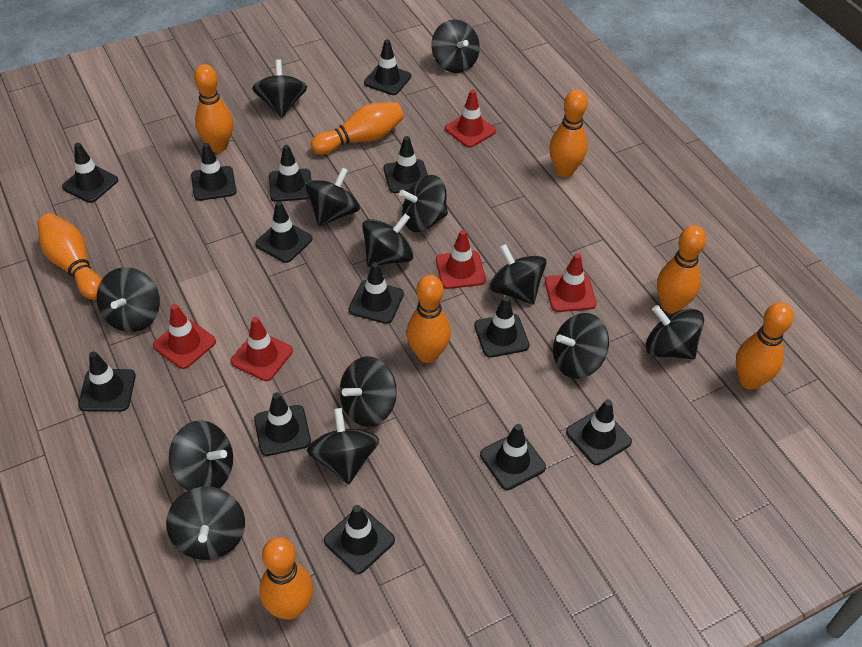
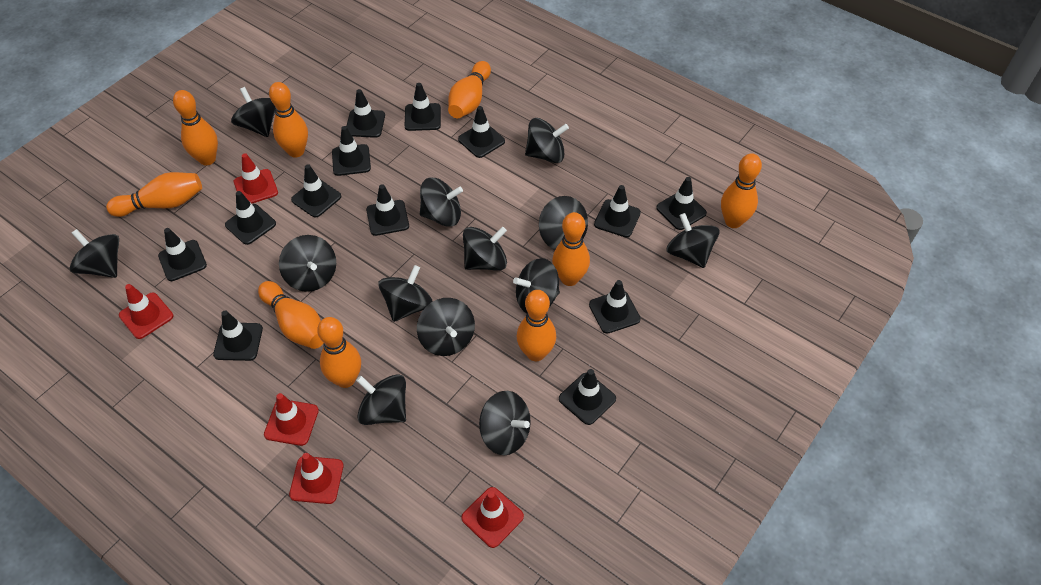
orange bowling pin: [37,213,102,300] [194,64,233,153] [259,537,313,620] [311,102,404,155] [406,275,451,363] [549,89,588,177] [657,225,706,313] [736,302,794,390] = 8 -> [106,172,202,217] [173,90,218,165] [258,281,324,349] [269,82,308,158] [317,317,361,388] [448,61,491,118] [517,290,556,361] [552,212,590,286] [721,153,762,228] = 9

